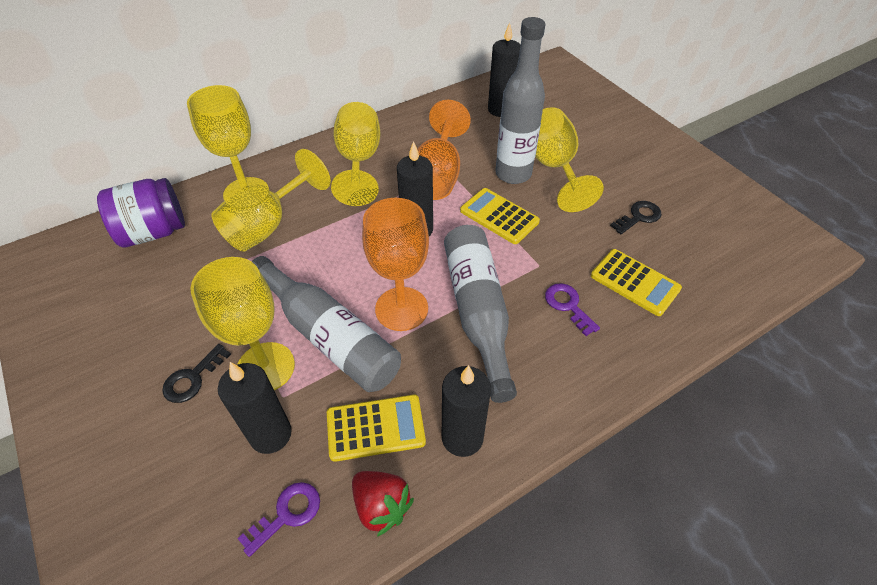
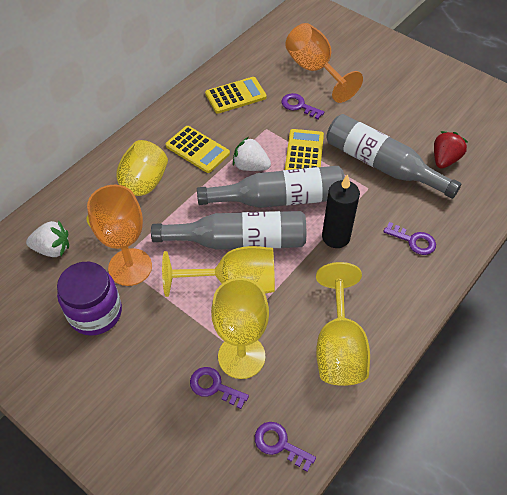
black candle: [218,362,292,454] [397,141,433,236] [442,365,491,457] [488,22,520,117] = 4 -> [322,174,360,248] = 1
black key: [162,344,231,403] [610,201,661,234] = 2 -> none = 0
purple key: [237,482,320,557] [545,283,600,336] = 2 -> [190,367,249,409] [255,422,316,472] [281,93,324,119] [383,222,436,255] = 4
white strawberry: none = 0 -> [26,220,69,257] [233,137,271,171] = 2
yellow goblet: [187,85,269,200] [190,257,295,390] [211,149,331,252] [331,102,380,206] [535,107,604,212] = 5 -> [86,140,168,227] [162,246,275,297] [211,278,269,379] [316,262,370,386] = 4

